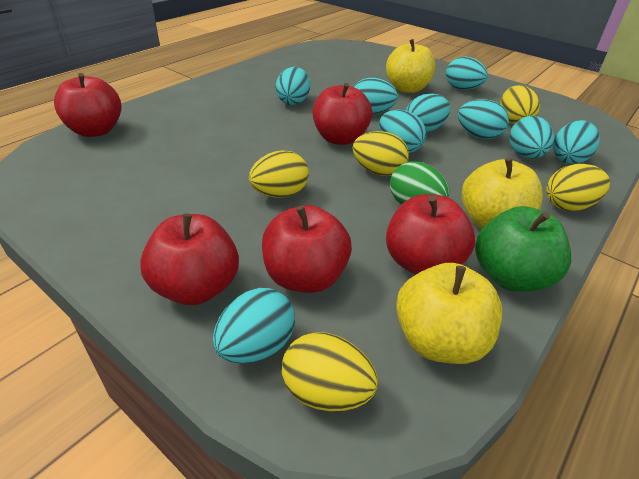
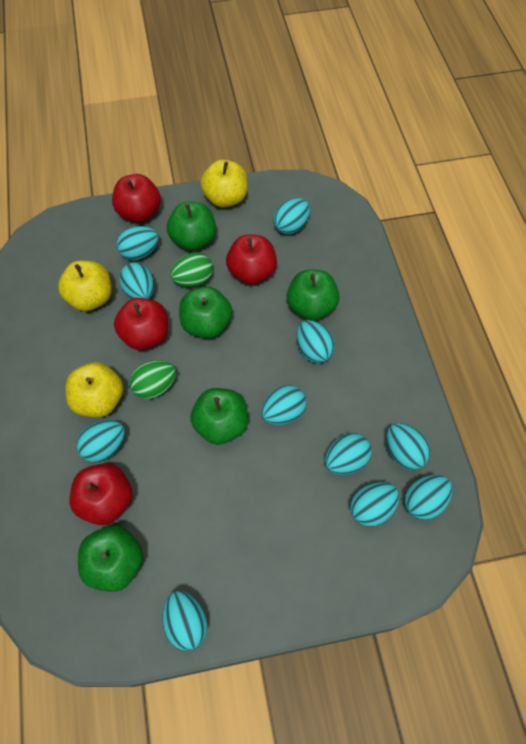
green apple: [475,206,571,292] = 1 -> [78,525,143,592] [167,202,216,251] [179,286,232,338] [190,388,248,445] [287,270,340,321] = 5
green egg: [390,161,449,205] = 1 -> [130,360,176,399] [170,252,213,287] = 2
red apple: [54,73,121,137] [140,213,239,305] [262,205,352,293] [312,83,372,145] [386,194,475,275] = 5 -> [69,463,132,525] [112,174,161,222] [114,298,168,350] [226,234,277,284] = 4
turquoise egg: [213,288,295,364] [276,67,310,105] [354,78,398,114] [379,110,426,153] [406,94,450,133] [446,56,488,90] [458,99,509,139] [509,116,554,159] [553,120,600,164] = 9 -> [77,420,125,463] [117,226,159,260] [119,262,154,299] [162,591,208,651] [261,385,307,425] [273,198,310,234] [296,320,335,363] [325,433,372,475] [350,482,400,527] [386,423,430,470] [404,475,453,520] = 11
yellow egg: [249,150,309,198] [282,332,378,411] [352,131,409,176] [500,85,540,124] [546,164,610,211] = 5 -> none = 0

